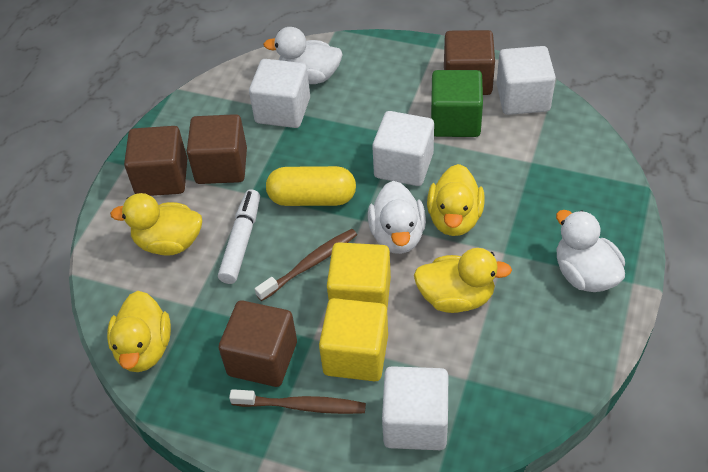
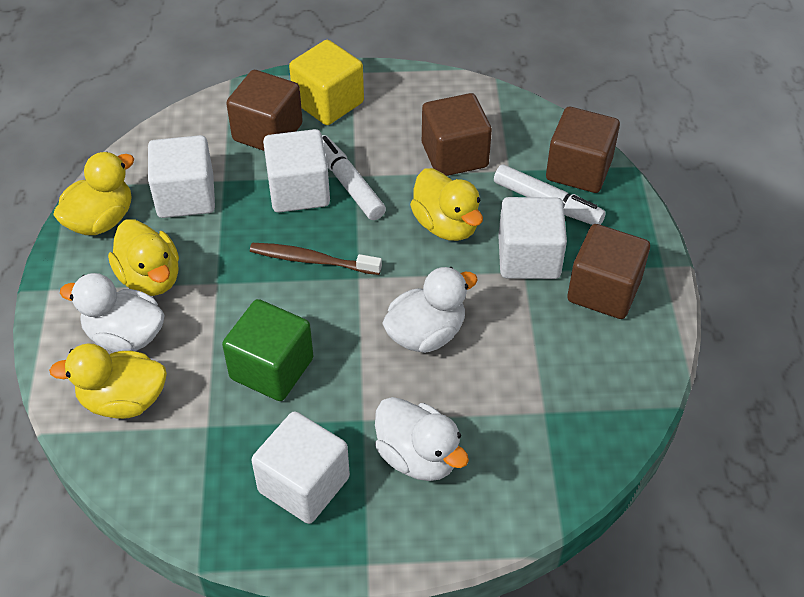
brown toothbrush: [229,389,366,414] [255,229,357,301] = 2 -> [250,243,382,275] = 1
white marker: [218,189,260,284] = 1 -> [322,135,386,220] [494,164,606,225] = 2
yellow capsule: [266,166,356,206] = 1 -> none = 0
yellow cube: [319,298,388,381] [327,242,391,308] = 2 -> [289,40,364,125] = 1

